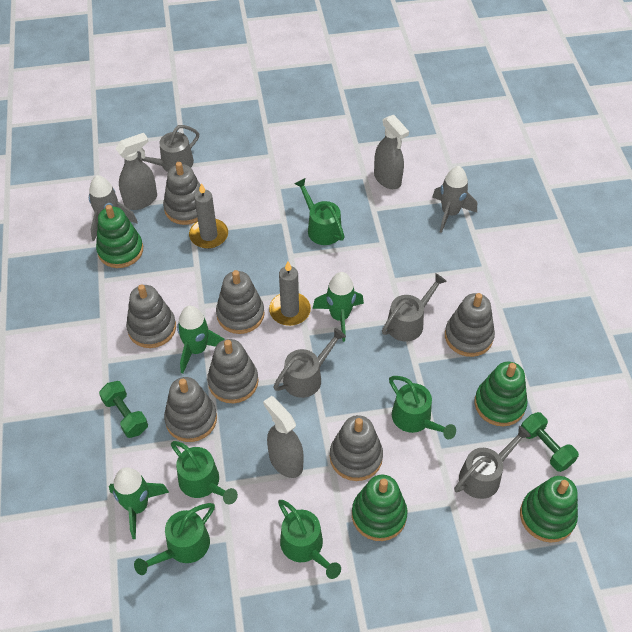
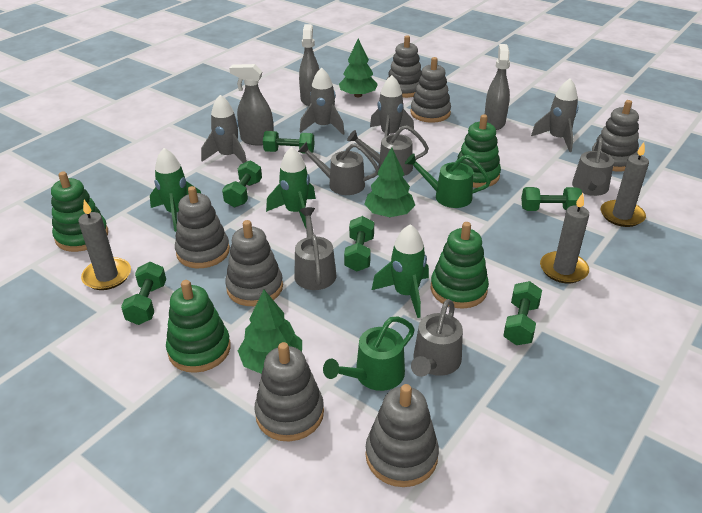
green dumbbell: [99,381,148,438] [521,412,579,472] = 2 -> [121,262,166,325] [222,160,262,207] [263,131,315,154] [344,216,374,272] [503,281,542,345] [521,187,582,211] = 6
green tree: none = 0 -> [238,290,302,374] [339,39,378,97] [364,147,415,217] = 3
green watering can: [134,503,215,575] [171,441,238,504] [278,500,341,579] [294,178,345,245] [389,376,456,439] = 5 -> [323,317,415,391] [405,153,491,208] = 2
grey candle: [189,183,228,249] [269,262,311,326] = 2 -> [78,200,131,290] [540,193,589,283] [601,142,649,227] = 3
grey rocket: [89,175,138,241] [432,166,477,233] = 2 -> [201,95,247,163] [300,67,345,135] [370,75,414,136] [531,78,578,152] = 4
grey watering can: [137,125,199,172] [273,328,346,398] [382,273,447,341] [454,426,531,499] = 4 -> [294,207,336,290] [298,142,379,195] [347,125,429,176] [411,299,463,377] [572,138,614,196] = 5

